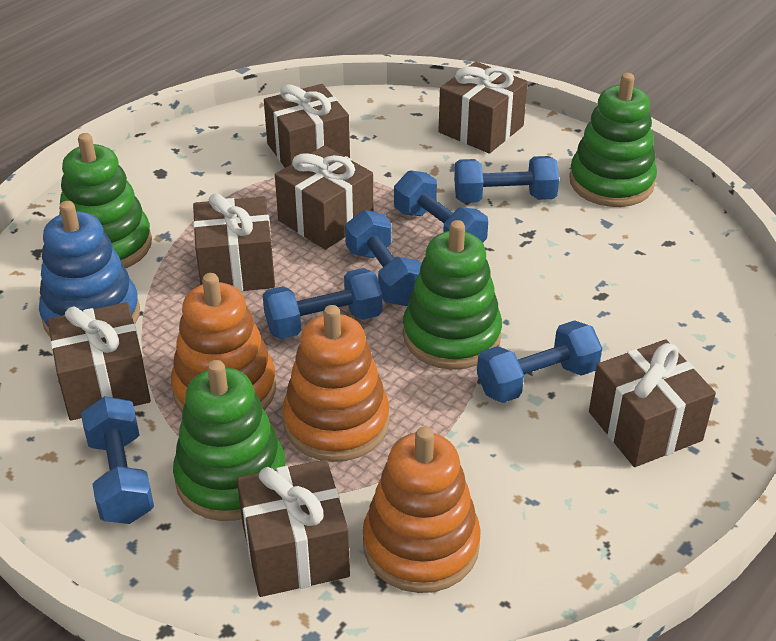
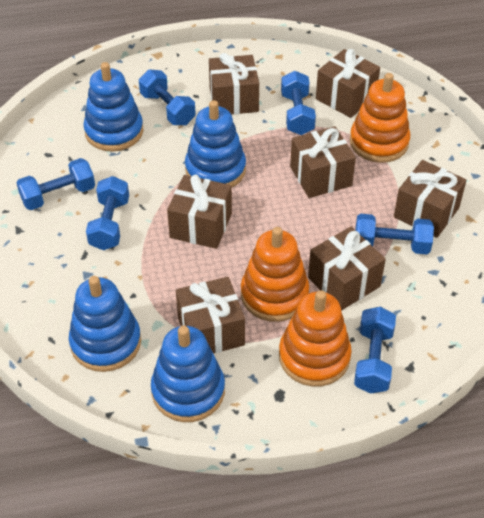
blue stacking toy: [39,201,140,337] = 1 -> [69,276,141,372] [83,62,144,152] [151,326,225,422] [185,100,246,187] = 4
green stacking toy: [59,133,152,268] [173,360,286,521] [403,220,502,370] [569,73,657,207] = 4 -> none = 0

